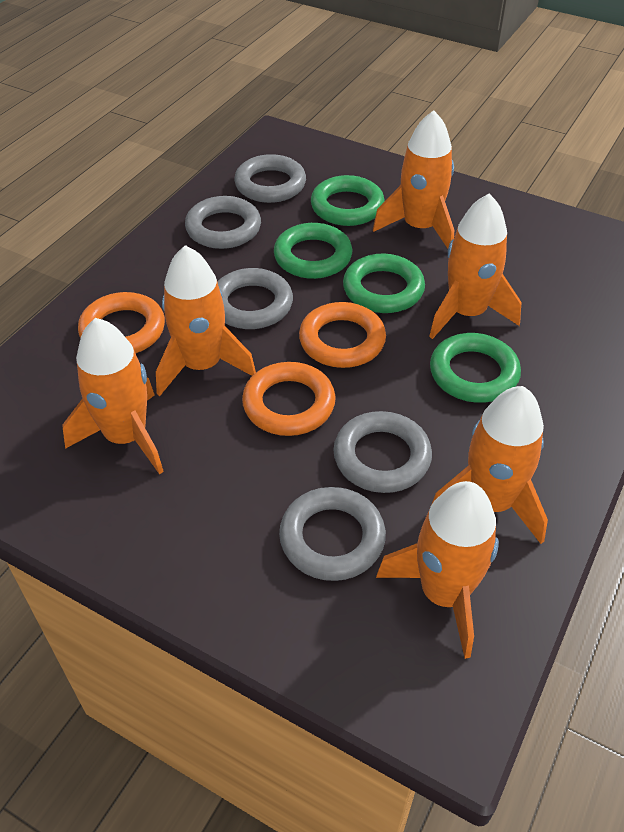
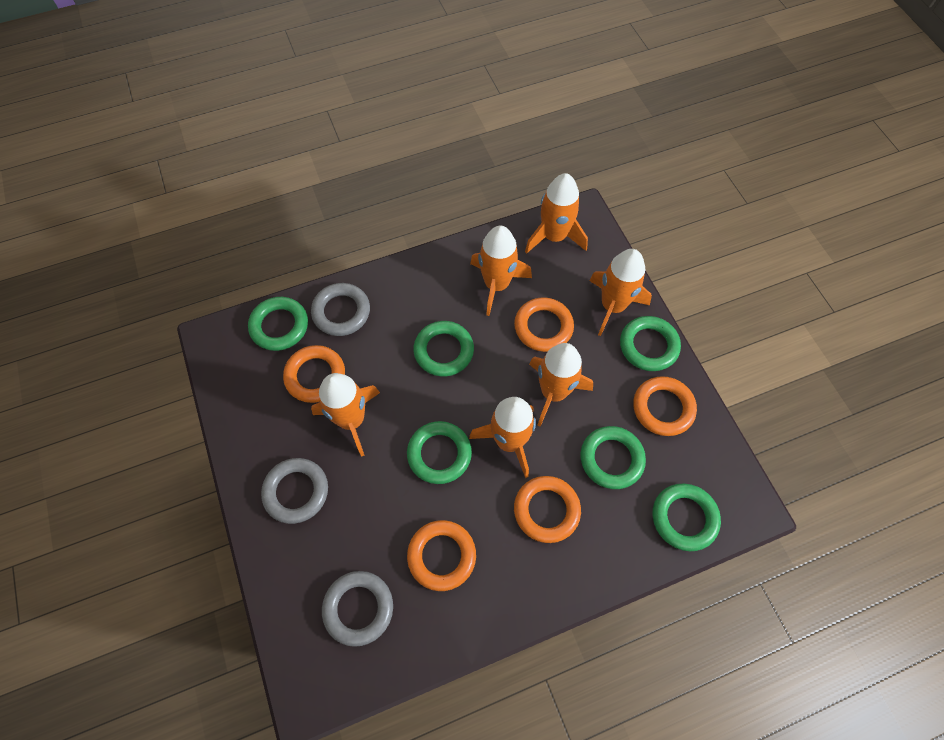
green ring: [274,223,352,279] [311,175,385,226] [343,254,425,313] [430,333,521,403] = 4 -> [248,297,308,351] [407,421,472,484] [413,321,474,377] [580,426,646,489] [620,316,681,371] [653,484,721,551] = 6
grey ring: [185,196,261,249] [217,268,293,329] [234,154,306,203] [279,487,386,581] [333,411,432,493] = 5 -> [261,458,328,524] [311,283,370,336] [322,571,393,647] = 3
orange ring: [78,292,165,353] [242,362,336,436] [299,302,386,368] = 3 -> [283,345,345,403] [407,520,476,591] [514,297,574,352] [514,476,581,543] [633,376,697,436] = 5

